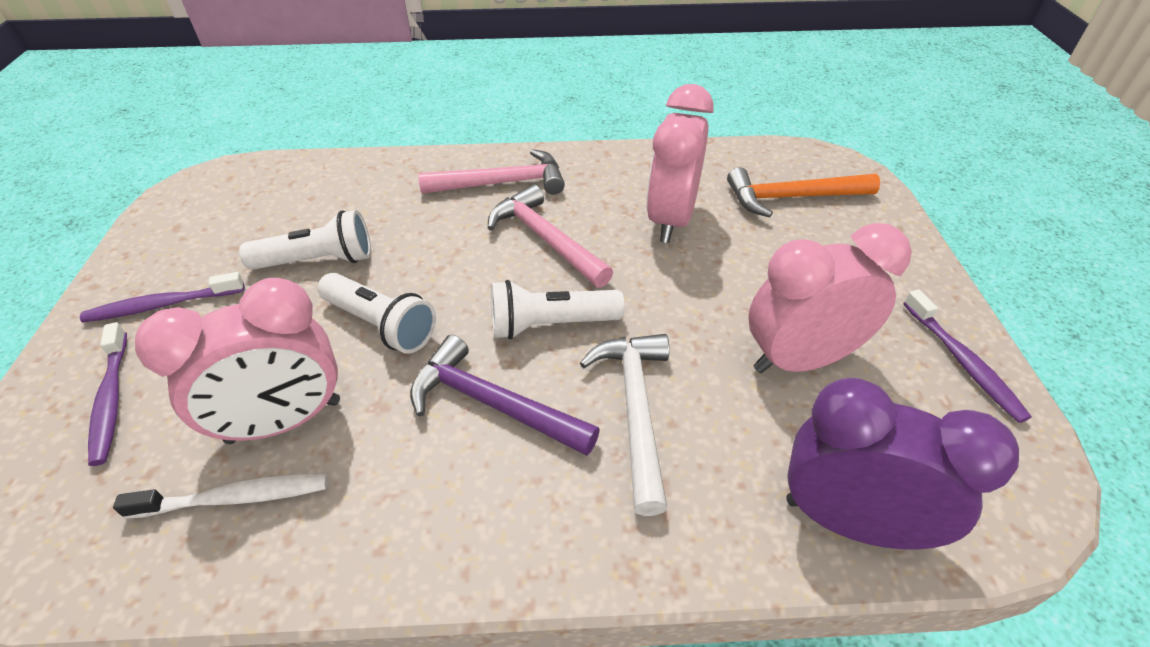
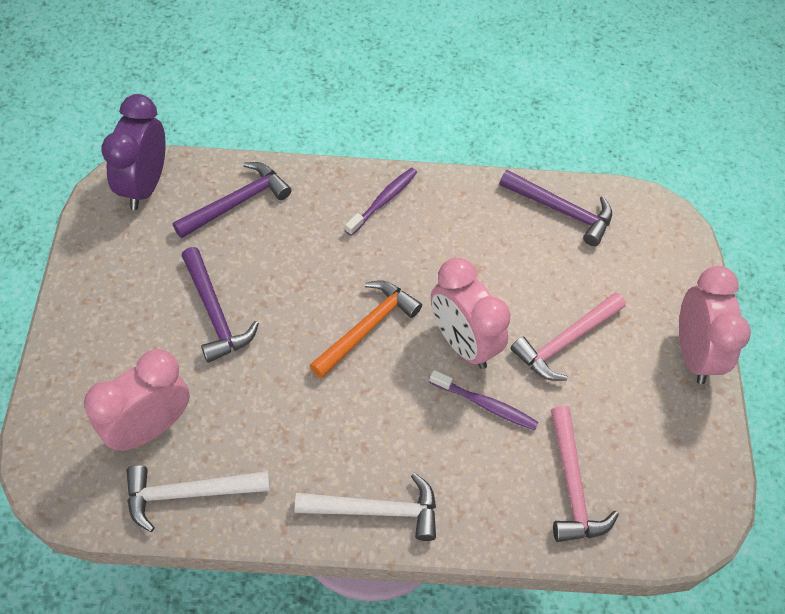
purple hammer: [410,335,600,456] = 1 -> [173,162,291,238] [181,247,259,363] [499,170,612,246] = 3
purple toothbrush: [80,272,245,322] [88,322,127,466] [903,289,1032,423] = 3 -> [345,168,417,236] [429,370,539,430] = 2
white flashlight: [239,210,371,270] [318,273,436,354] [491,280,625,339] = 3 -> none = 0
white hammer: [580,334,669,516] = 1 -> [126,465,270,532] [295,473,436,541] = 2
white toothbrush: [113,474,328,519] = 1 -> none = 0

